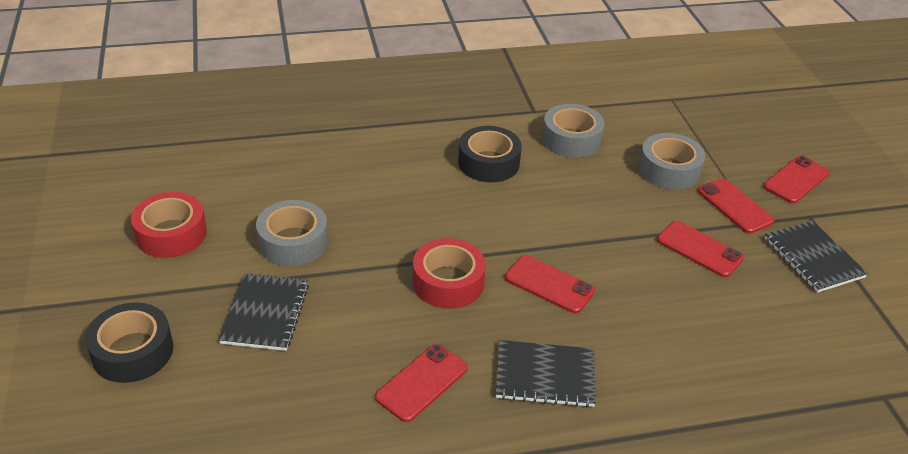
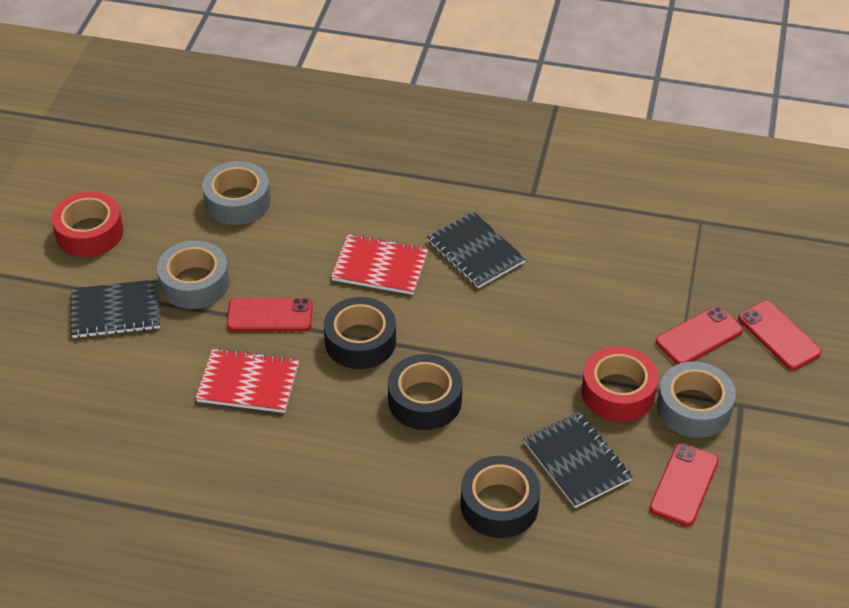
black tape: [85,302,173,383] [458,126,522,182] = 2 -> [324,297,396,369] [388,354,462,430] [461,456,540,538] = 3
red notebook: none = 0 -> [196,348,299,413] [331,234,428,295] = 2
red phone: [375,344,468,422] [505,255,595,313] [657,221,744,277] [698,178,774,234] [763,156,830,203] = 5 -> [227,298,313,331] [649,443,719,526] [656,306,743,364] [738,301,822,370] = 4

